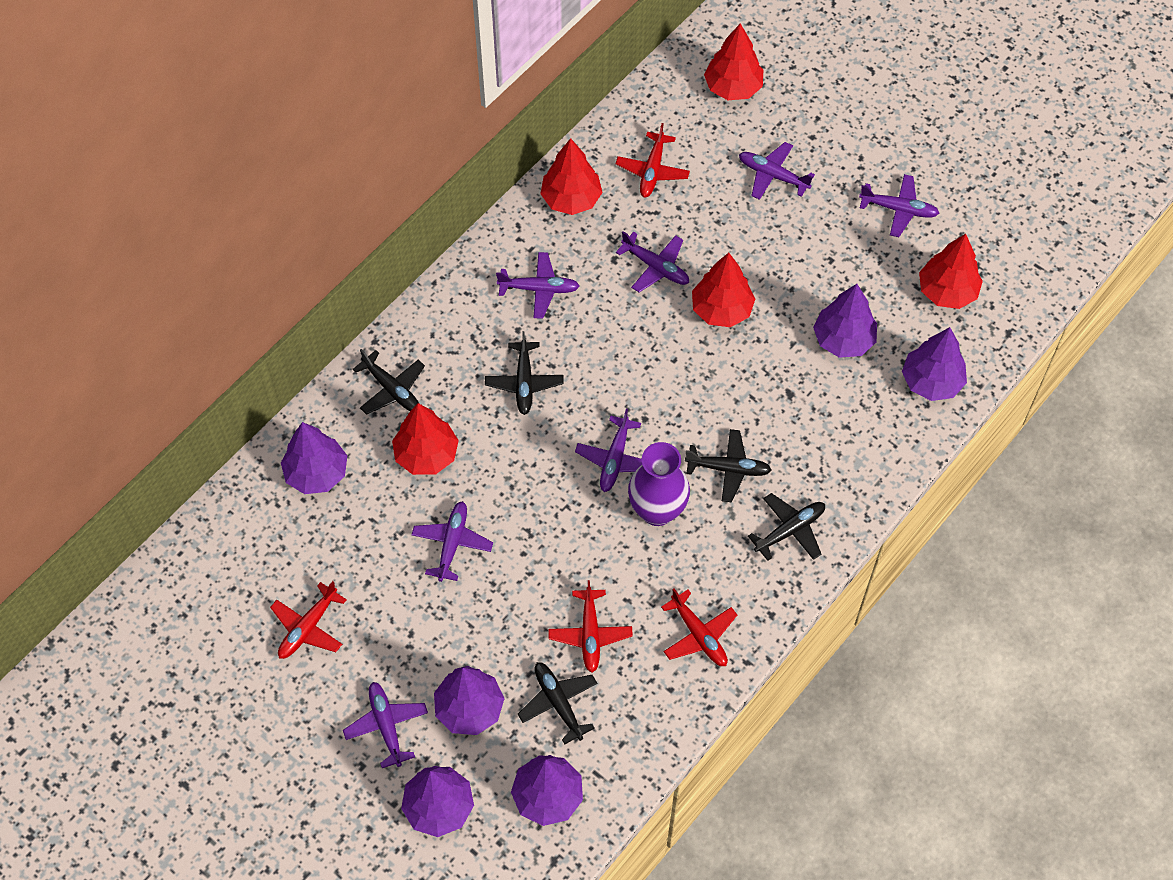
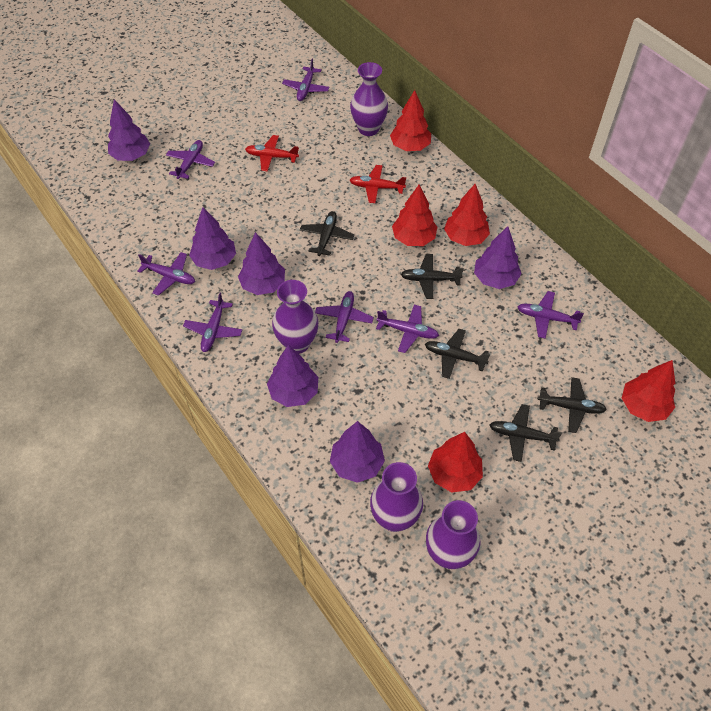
purple vase: [628,442,690,526] = 1 -> [272,280,318,354] [350,62,388,136] [370,462,423,532] [426,500,480,569] = 4
red plane: [270,581,347,659] [548,580,633,673] [616,123,690,198] [661,588,737,666] = 4 -> [245,135,299,171] [350,165,406,203] = 2

